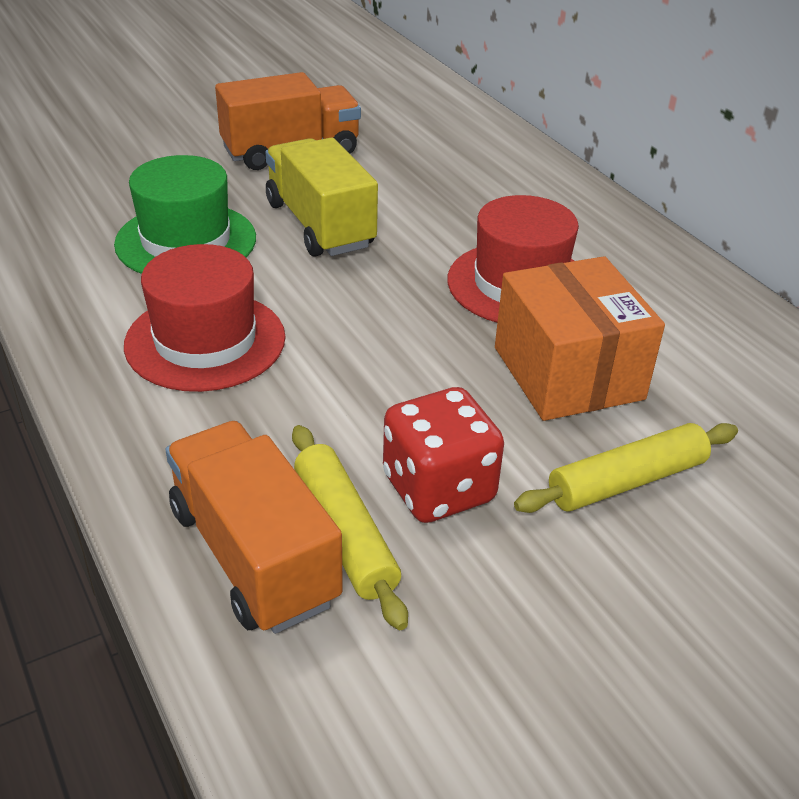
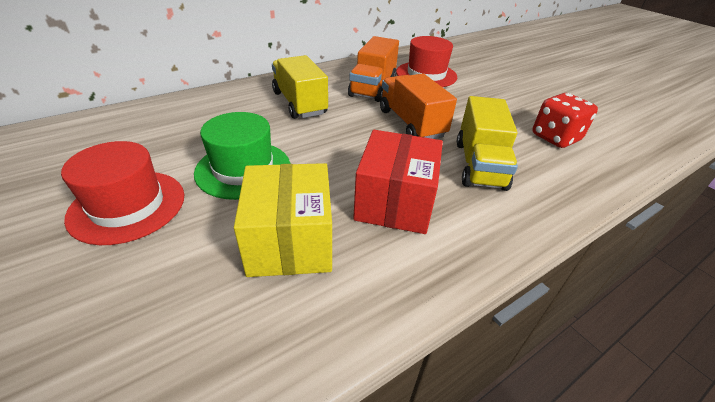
orange box: [495,256,665,421] = 1 -> none = 0
red box: none = 0 -> [353,130,443,234] = 1
yellow box: none = 0 -> [234,163,332,277] = 1
yellow rolling pin: [292,425,408,630] [514,423,738,513] = 2 -> none = 0
yellow truck: [265,138,378,257] = 1 -> [272,55,328,119] [457,96,518,191] = 2

